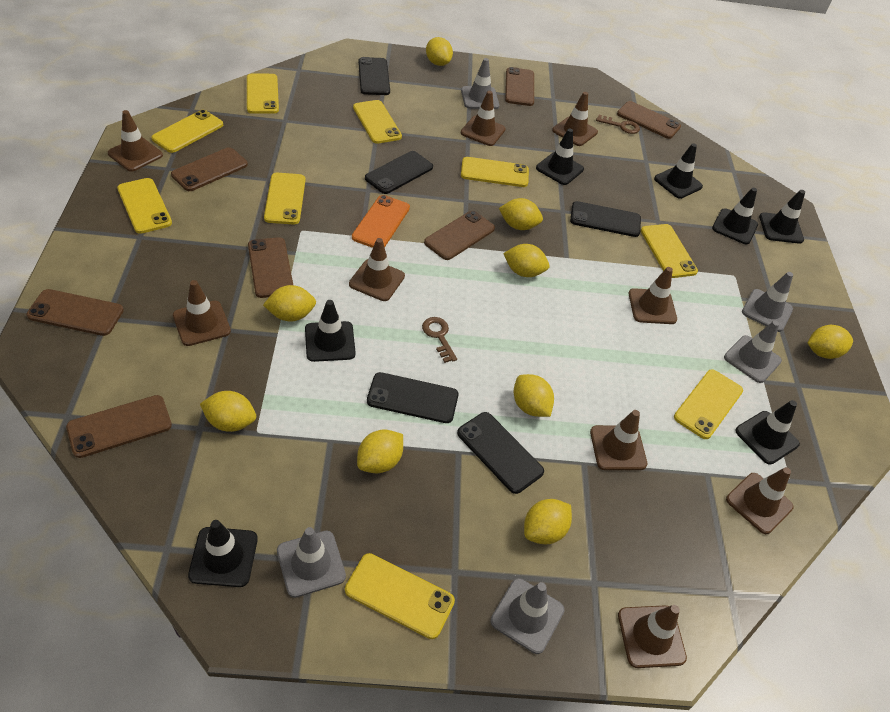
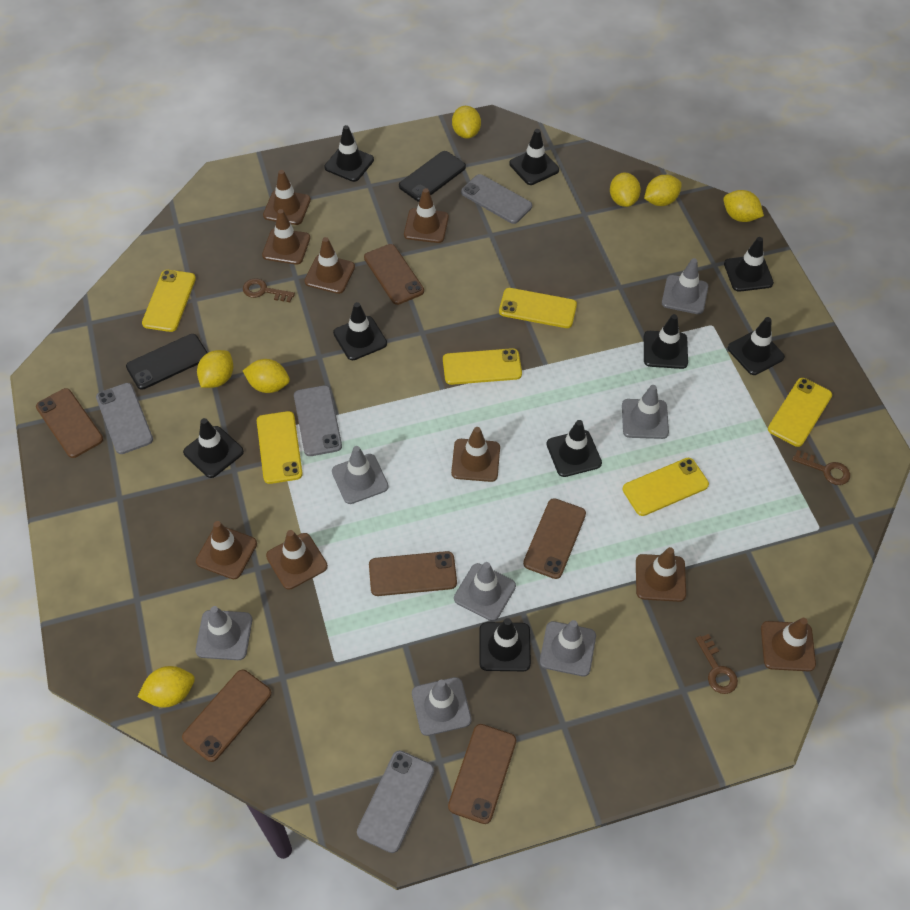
black phone: [358,57,390,95] [365,151,433,194] [367,372,459,423] [457,412,544,494] [570,201,641,237] = 5 -> [126,334,208,390] [399,151,466,202] = 2
black traffic cone: [188,520,258,587] [305,300,356,362] [536,128,584,185] [654,143,703,199] [712,188,758,244] [735,400,800,464] [759,190,805,244] = 7 -> [183,418,244,478] [324,125,374,182] [333,302,387,360] [479,618,531,671] [509,129,559,185] [547,420,602,477] [644,314,688,369] [724,237,774,292] [728,317,785,375] = 9
brown key: [422,317,457,363] [596,115,640,134] = 2 -> [243,278,295,302] [696,634,738,694] [792,450,850,485] = 3
brown phone: [26,289,124,336] [66,395,172,458] [171,147,248,191] [248,237,293,298] [424,211,495,260] [505,67,534,106] [617,101,681,139] = 7 -> [36,388,103,458] [182,670,272,762] [364,244,424,305] [369,551,457,596] [448,724,516,824] [523,498,586,579] = 6
grey phone: none = 0 -> [96,383,153,454] [294,385,342,456] [357,750,434,853] [461,174,532,224] = 4
grey traffic cone: [277,527,346,598] [461,58,499,109] [490,578,565,654] [724,321,782,383] [742,272,793,332] = 5 -> [195,606,252,660] [332,446,389,504] [412,677,472,736] [454,562,516,621] [540,620,596,676] [622,385,669,439] [662,258,708,314] = 7
orange phone: [352,195,410,248] = 1 -> none = 0
yellow lemon: [200,391,256,432] [263,285,316,322] [357,429,403,473] [426,37,453,66] [499,198,543,230] [503,244,549,277] [514,374,554,417] [524,499,572,544] [808,325,853,359] = 9 -> [137,666,195,707] [197,350,233,388] [243,359,290,393] [452,106,481,138] [610,173,641,207] [644,175,682,206] [723,190,764,222] = 7
yellow phone: [117,178,172,234] [152,110,223,153] [247,73,279,114] [264,173,306,224] [345,553,455,639] [353,100,402,144] [461,157,529,187] [641,224,698,278] [674,369,743,439] = 9 -> [142,270,196,332] [257,411,303,484] [443,348,522,385] [499,288,577,328] [623,458,709,516] [768,378,832,447] = 6

